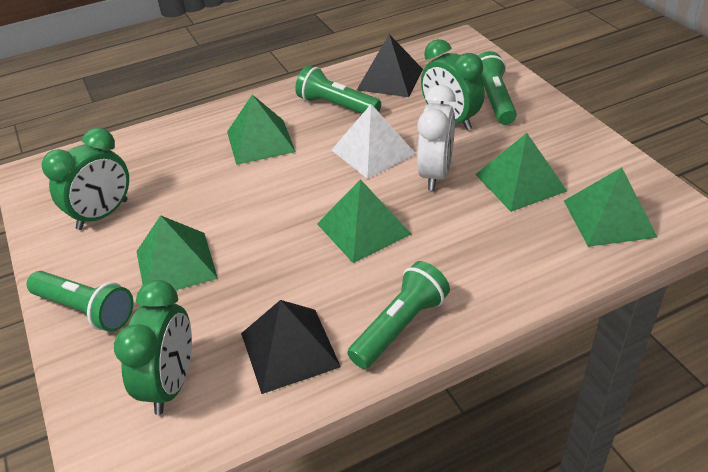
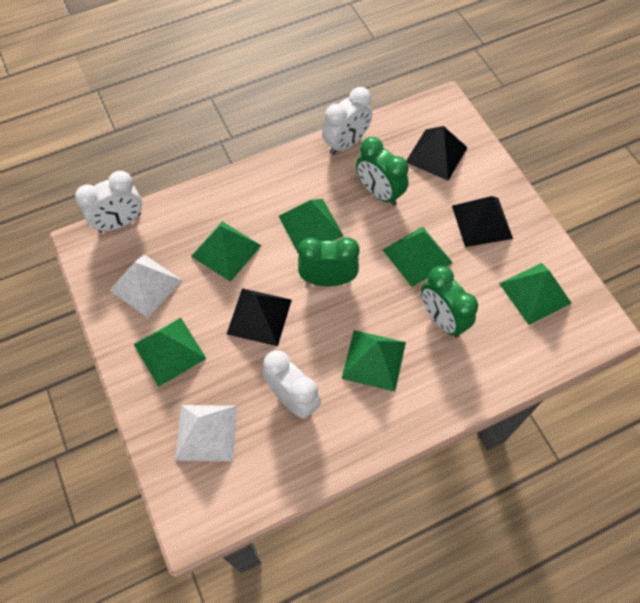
black pyramid: [241,300,341,394] [357,34,423,97] = 2 -> [227,288,292,346] [406,126,468,181] [452,196,513,247] = 3
green flashlight: [27,271,133,332] [295,66,381,114] [347,261,450,369] [478,51,517,125] = 4 -> none = 0
green pyramid: [136,215,218,290] [227,95,296,165] [317,179,411,263] [475,133,567,212] [564,167,658,247] = 5 -> [134,318,207,387] [191,221,261,282] [279,199,344,252] [341,330,406,392] [383,227,453,287] [499,263,571,325] = 6
white clock: [417,85,456,191] = 1 -> [75,171,142,233] [262,350,321,419] [322,87,372,155] = 3
white pyramid: [332,104,416,179] = 1 -> [109,254,182,318] [175,405,237,461] = 2

